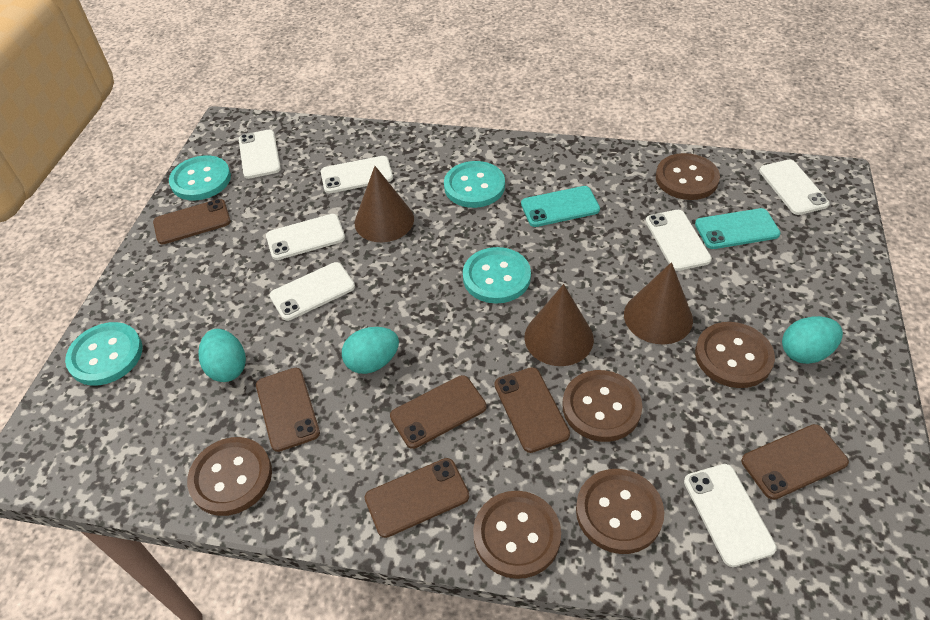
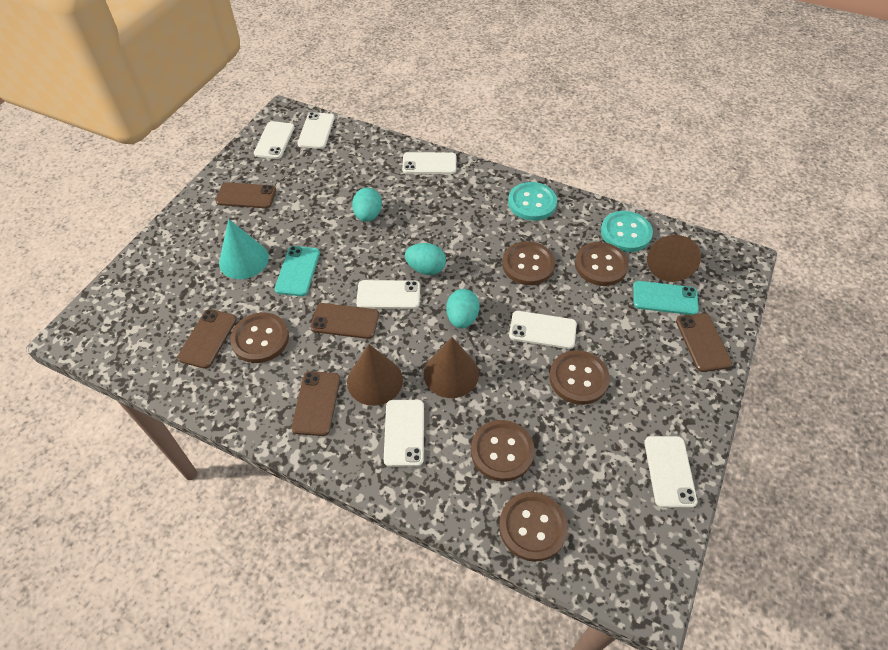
brown phone: [153,199,231,245] [256,368,320,452] [365,458,469,538] [390,375,487,449] [494,367,570,453] [741,424,849,500] = 6 -> [177,309,237,369] [216,182,276,208] [291,371,340,436] [310,303,379,339] [676,313,732,372] = 5
turquoise button: [65,322,143,386] [169,155,231,201] [444,161,505,208] [463,247,531,303] = 4 -> [508,182,557,221] [601,211,653,252] = 2
turquoise cone: none = 0 -> [219,219,269,279] = 1

